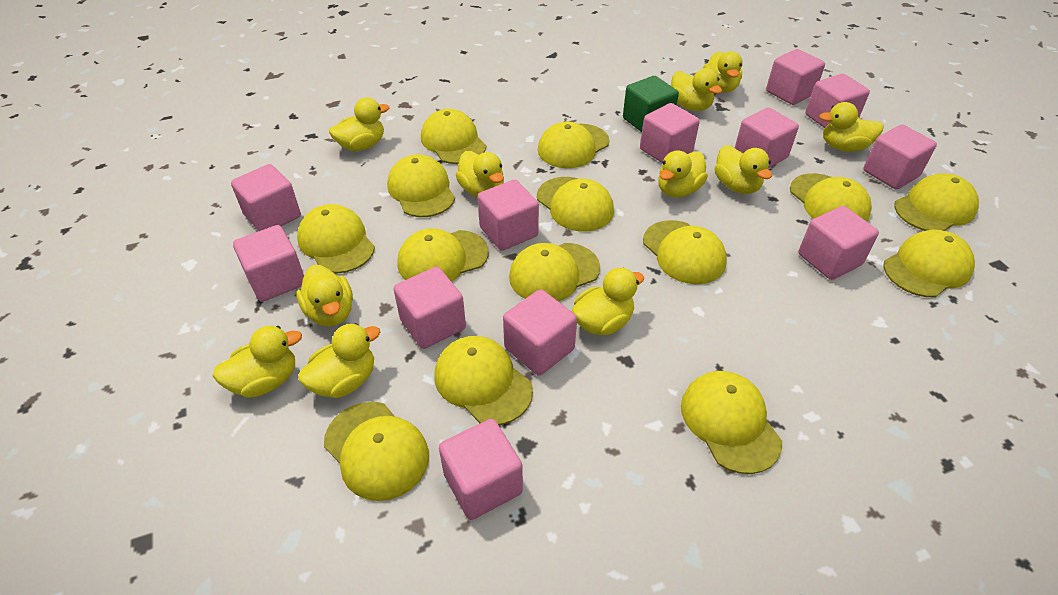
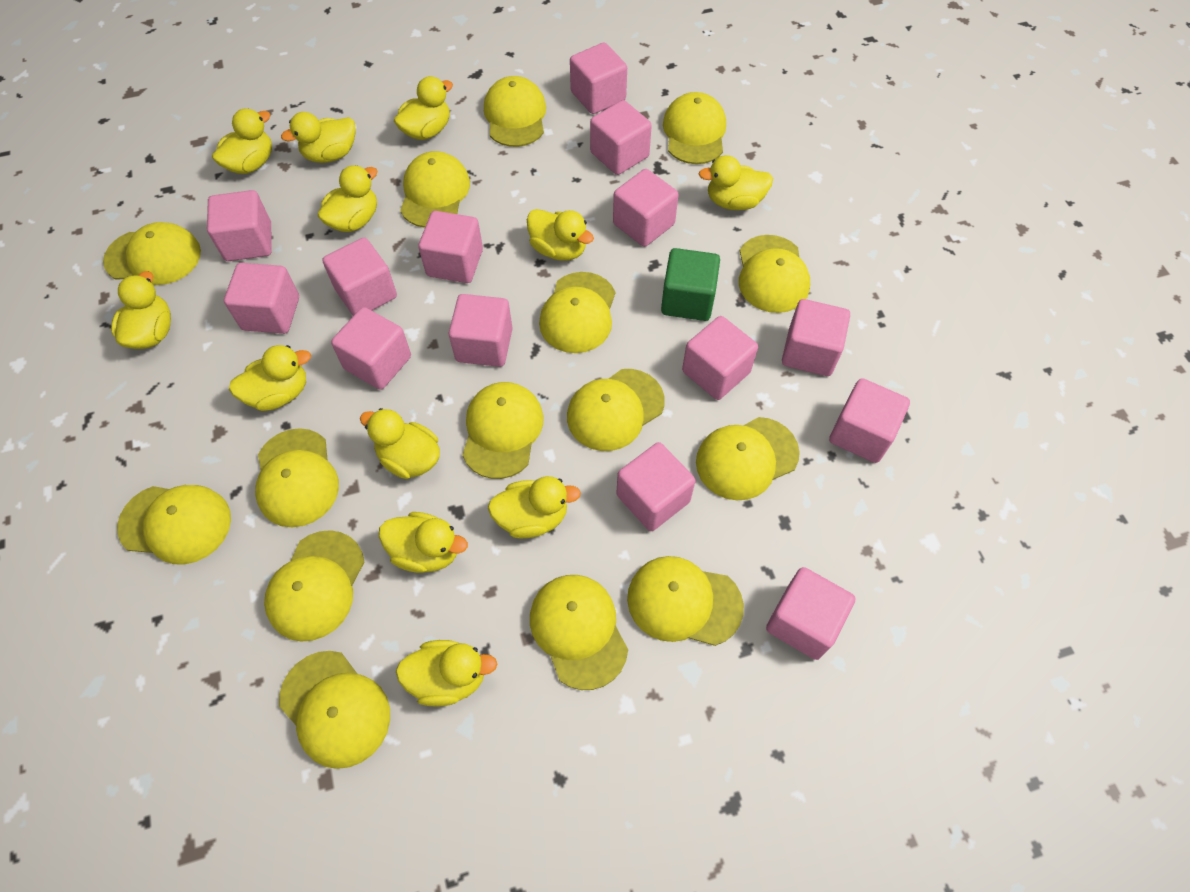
pink cube: [231,164,301,231] [233,225,304,302] [393,267,466,349] [439,419,523,520] [477,180,539,251] [503,289,577,375] [640,103,700,163] [735,108,799,168] [766,49,825,105] [798,206,879,280] [805,74,870,128] [863,125,937,189] = 12 -> [207,190,272,261] [224,263,299,334] [322,238,397,316] [331,307,411,390] [418,211,483,283] [449,294,513,367] [570,42,627,114] [590,100,652,175] [613,169,679,247] [616,442,695,531] [682,316,758,400] [766,567,856,660] [782,299,850,376] [829,378,910,463] = 14
yellow cap: [297,204,375,273] [324,402,429,501] [387,155,455,217] [397,228,489,282] [421,109,486,164] [434,336,533,425] [509,243,600,301] [537,177,614,232] [538,121,609,168] [643,220,727,284] [681,371,782,474] [790,173,872,222] [884,229,975,297] [894,173,979,231] = 14 -> [103,222,201,285] [117,485,231,564] [255,428,339,527] [264,530,364,642] [279,651,390,769] [400,151,470,228] [463,382,544,479] [484,76,546,147] [530,575,628,690] [539,272,615,353] [567,369,665,451] [627,556,744,646] [663,92,726,164] [696,417,800,500] [739,235,810,313] = 15
yellow duck: [213,326,302,398] [297,265,353,327] [298,323,380,398] [329,97,389,151] [456,151,504,197] [572,268,644,335] [658,150,708,198] [671,68,722,111] [703,51,743,93] [714,145,772,194] [819,102,884,152] = 11 -> [111,271,171,349] [212,108,272,174] [229,345,311,411] [281,112,355,163] [318,165,377,232] [360,408,440,479] [379,512,468,573] [394,76,453,140] [396,640,497,707] [488,476,581,539] [527,209,594,261] [699,155,773,210] = 12

